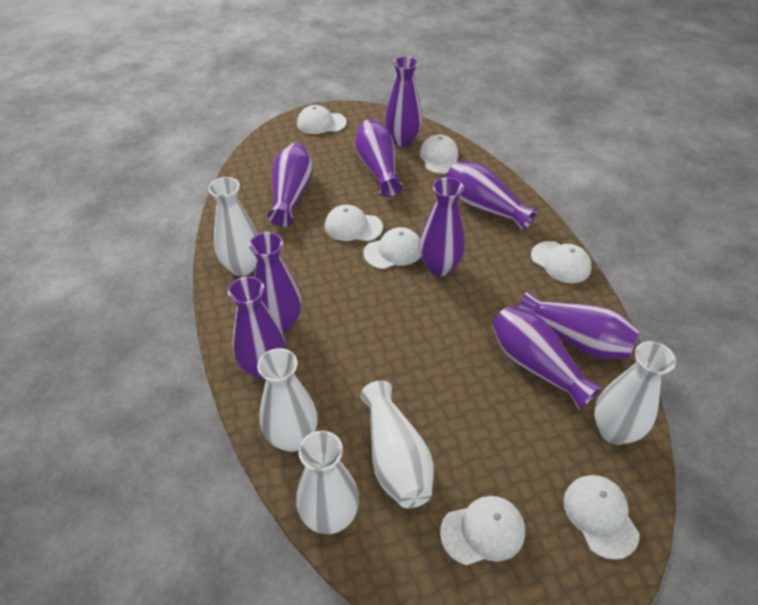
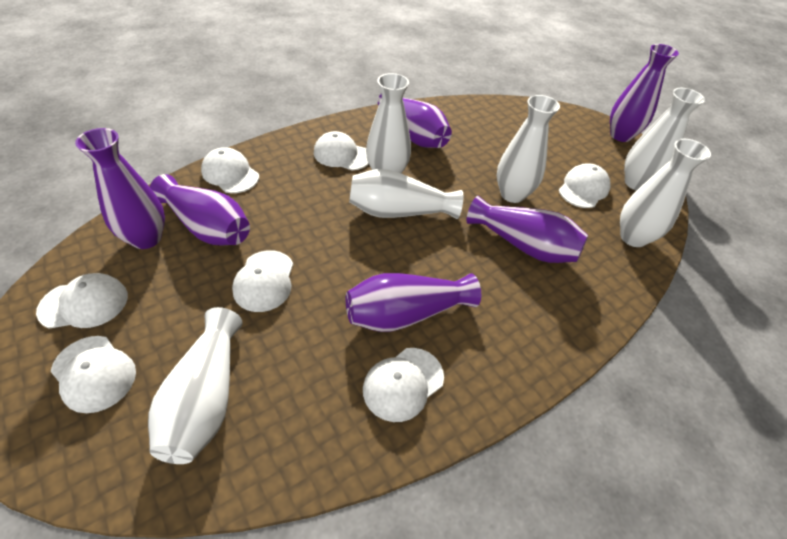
purple vase: [228,276,286,379] [249,232,302,333] [267,143,313,227] [355,119,403,197] [385,56,422,147] [419,177,465,277] [446,161,538,231] [492,306,602,410] [518,292,640,359] = 9 -> [75,128,165,249] [150,174,250,245] [346,273,481,332] [378,94,452,148] [466,196,588,263] [610,44,679,142] = 6
white vase: [208,177,258,276] [257,348,318,452] [296,431,359,534] [360,380,434,509] [594,341,676,445] = 5 -> [148,307,243,464] [349,169,463,219] [366,73,411,173] [497,95,560,203] [620,139,711,247] [624,88,705,191] = 6

